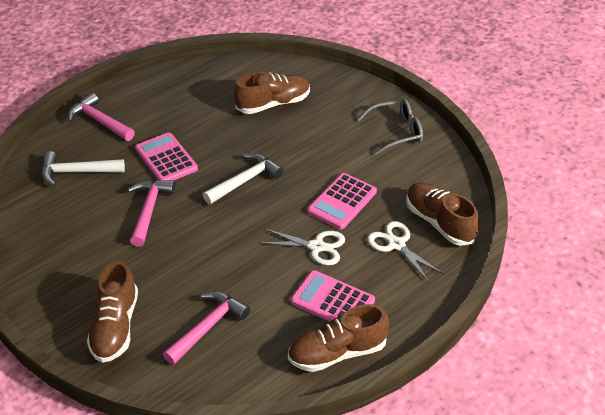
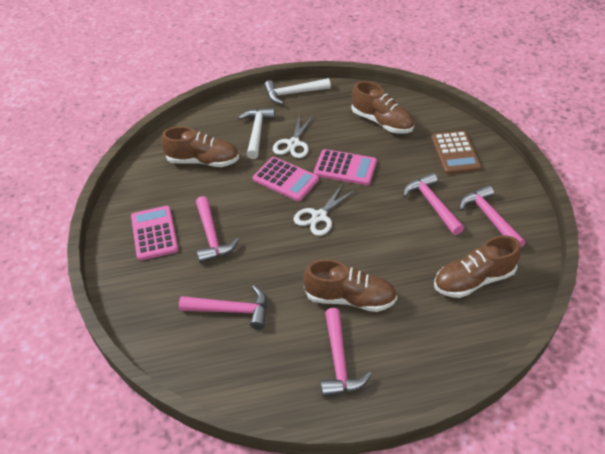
brown calculator: none = 0 -> [431,131,481,174] = 1
grey glasses: [357,99,423,155] = 1 -> none = 0
pink hammer: [68,92,135,141] [128,179,175,247] [163,291,250,365] = 3 -> [179,285,267,329] [196,196,239,263] [320,308,372,396] [403,173,464,235] [460,185,525,247] = 5

